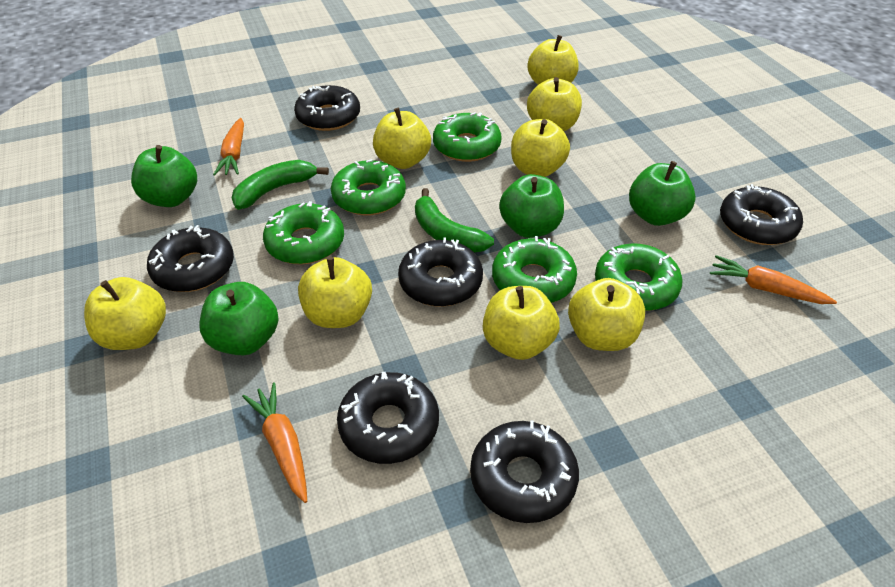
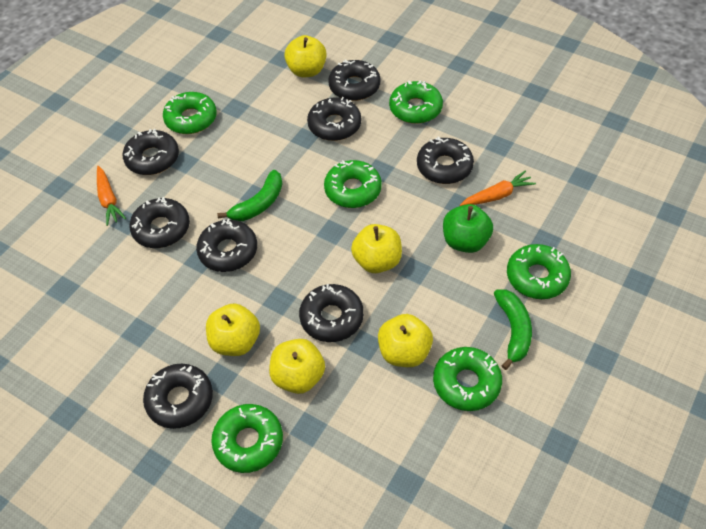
black donut: [147,225,234,292] [294,85,360,131] [337,372,439,464] [398,237,483,307] [470,421,579,523] [720,184,803,245] = 6 -> [123,129,179,175] [129,197,190,248] [143,364,213,429] [196,219,257,272] [299,284,364,342] [307,97,361,141] [328,59,380,101] [417,136,474,184] = 8
green apple: [131,145,197,207] [199,282,279,355] [499,174,564,238] [629,161,696,226] = 4 -> [443,204,493,253] = 1
green donut: [263,201,344,264] [331,159,406,215] [433,112,502,162] [492,236,577,303] [595,243,683,311] = 5 -> [163,92,217,134] [211,404,283,473] [324,160,382,208] [389,80,443,124] [433,347,502,411] [507,244,571,299] = 6
orange carrot: [213,118,244,176] [242,382,307,503] [710,255,837,304] = 3 -> [97,166,126,226] [460,171,536,206] = 2
yellow apple: [84,277,166,350] [298,257,372,328] [373,108,431,169] [483,286,560,360] [511,119,570,177] [527,35,579,85] [527,77,582,131] [568,278,645,351] = 8 -> [206,304,260,356] [269,339,325,394] [284,35,327,77] [351,224,402,273] [378,314,433,367] = 5

